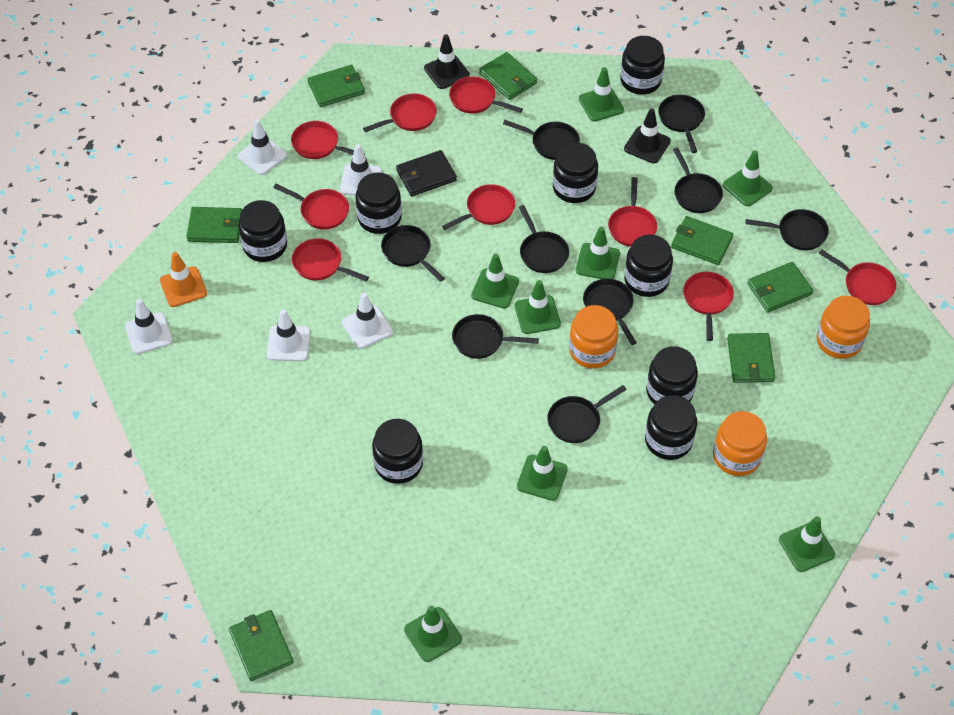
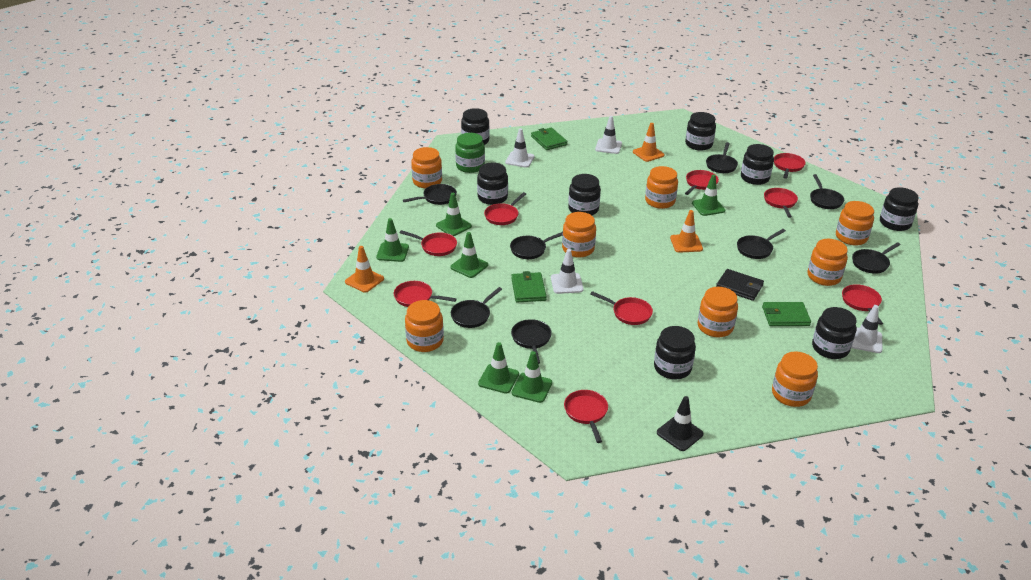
black pan: [381,225,445,282] [452,314,539,359] [503,120,580,160] [519,205,569,273] [547,385,627,443] [583,278,637,345] [658,94,705,153] [673,148,723,213] [745,209,829,250] = 9 -> [403,184,457,205] [451,287,502,328] [510,232,563,259] [511,319,552,364] [706,142,738,173] [737,229,786,259] [810,174,844,209] [852,242,900,274] = 8
black traffic cone: [424,34,470,89] [624,108,671,163] = 2 -> [657,396,704,451] = 1
green jar: none = 0 -> [455,133,485,173] = 1
green traffic cone: [404,606,462,662] [471,254,519,308] [515,280,561,334] [517,446,568,501] [576,227,620,279] [579,67,624,122] [723,150,773,206] [779,516,835,572] = 8 -> [376,218,409,262] [436,193,472,236] [450,232,488,278] [478,342,519,393] [512,351,552,403] [692,174,725,216] = 6
green wallet: [186,207,242,243] [229,610,293,681] [308,65,365,107] [479,52,537,100] [671,216,733,265] [727,333,775,383] [747,262,813,312] = 7 -> [511,271,547,303] [531,128,567,150] [762,302,811,326] = 3
orange jar: [569,305,618,369] [713,411,767,476] [817,296,870,359] = 3 -> [405,300,444,352] [411,147,442,189] [562,212,596,258] [645,166,678,209] [698,287,738,337] [772,351,818,407] [807,239,848,286] [836,201,874,245] = 8
orange traffic cone: [160,252,207,307] = 1 -> [345,246,384,293] [633,123,665,162] [670,210,703,253] = 3
white traffic cone: [125,299,172,354] [238,119,287,175] [267,309,310,361] [340,144,382,195] [342,293,393,349] = 5 -> [505,128,534,168] [551,249,584,294] [595,116,622,154] [851,305,882,353] = 4

